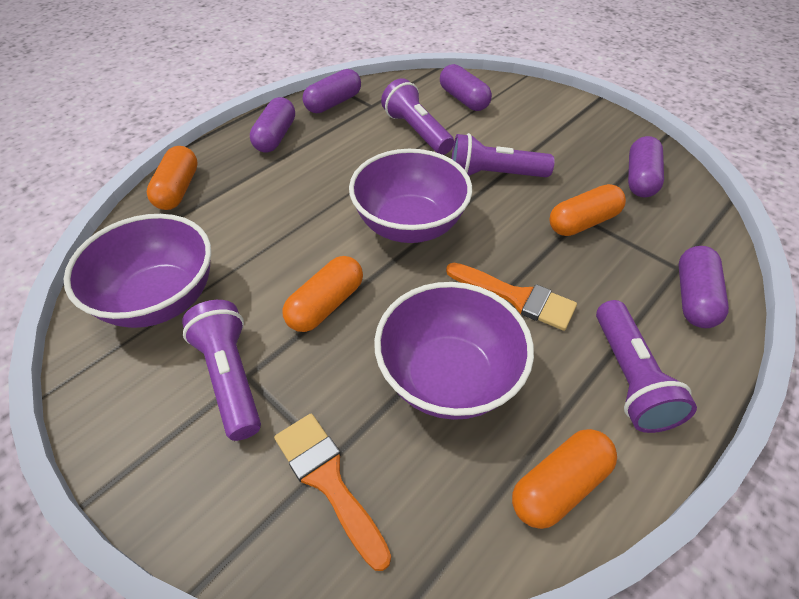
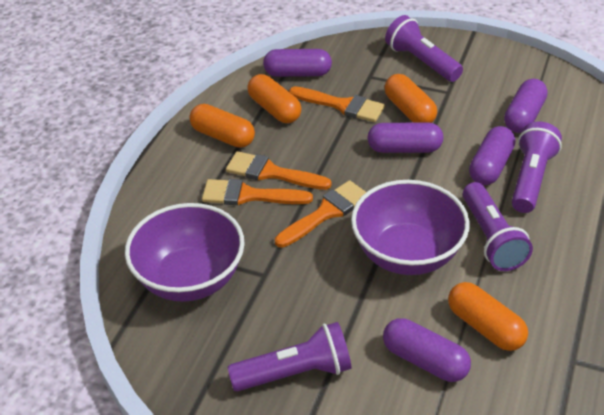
orange brush: [274,414,391,571] [446,263,577,331] = 2 -> [202,179,313,205] [226,151,331,190] [275,180,366,248] [289,86,385,122] = 4
purple bowl: [63,214,211,328] [349,149,472,243] [374,282,534,420] = 3 -> [125,203,245,302] [351,180,470,275] = 2

